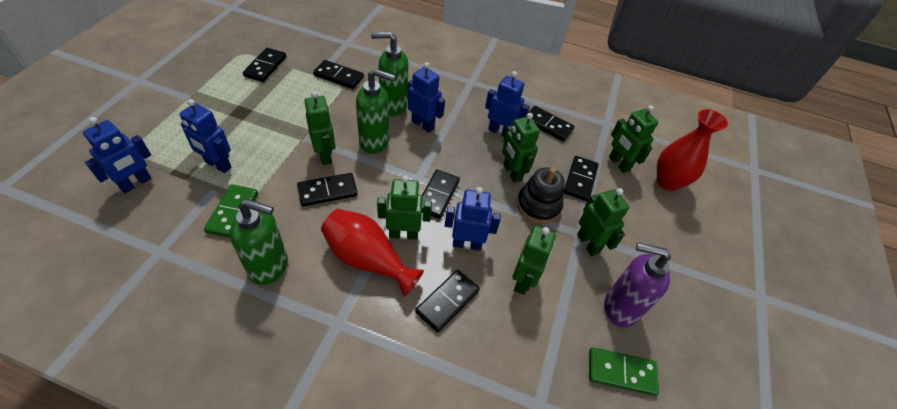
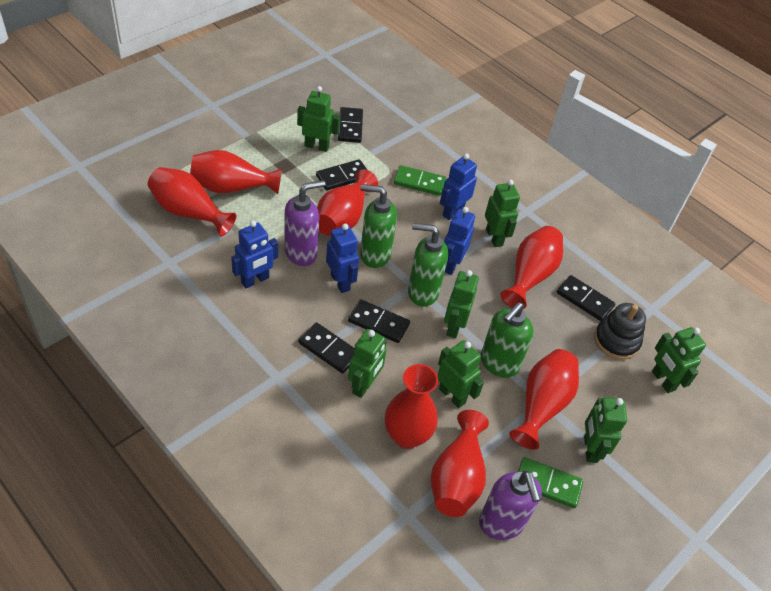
black domino: [243,48,286,82] [297,173,358,206] [313,60,364,89] [415,270,480,332] [422,170,460,219] [528,106,575,141] [564,156,599,201] = 7 -> [298,322,354,374] [316,159,367,191] [338,107,363,143] [348,299,410,343] [557,275,615,321] = 5
blue robot: [83,117,152,193] [179,99,232,173] [407,62,445,133] [445,187,501,251] [485,71,530,137] = 5 -> [231,220,278,288] [326,224,359,293] [440,153,477,220] [444,207,475,275] = 4
green robot: [304,91,335,165] [377,175,432,240] [502,113,540,183] [513,226,556,295] [577,188,629,256] [609,105,658,173] = 6 -> [297,86,340,152] [348,329,387,398] [437,340,484,408] [444,270,479,338] [485,180,520,247] [584,397,627,463] [652,327,706,393] = 7
purple soap dispenser: [605,243,671,327] = 1 -> [284,180,325,266] [479,470,542,540] = 2
red vase: [321,209,424,297] [657,109,728,191] = 2 -> [148,167,237,236] [190,150,282,194] [317,169,378,236] [385,364,438,449] [431,410,489,517] [500,226,563,309] [509,349,579,450] = 7

